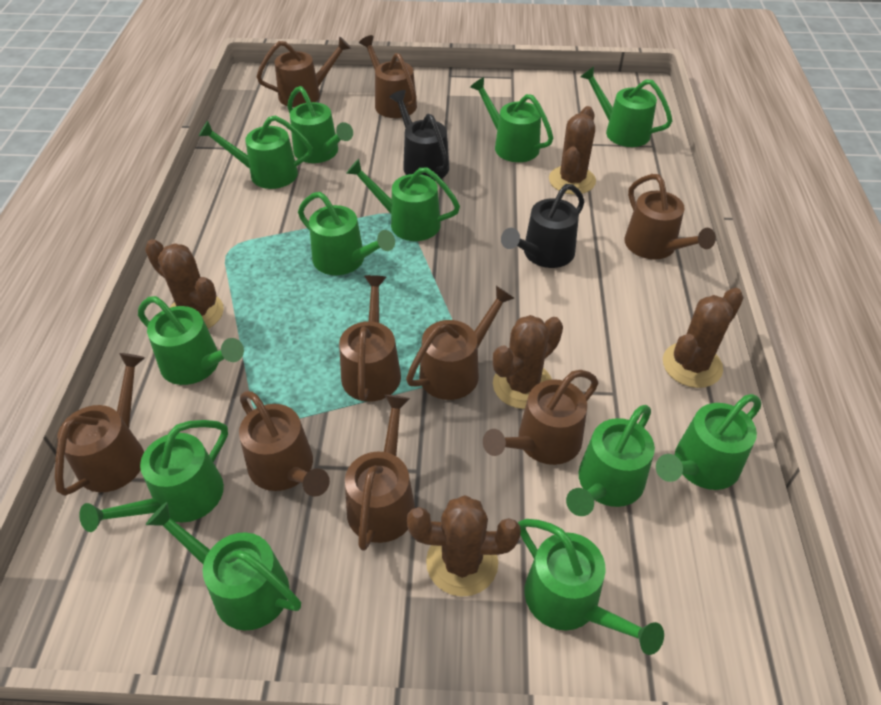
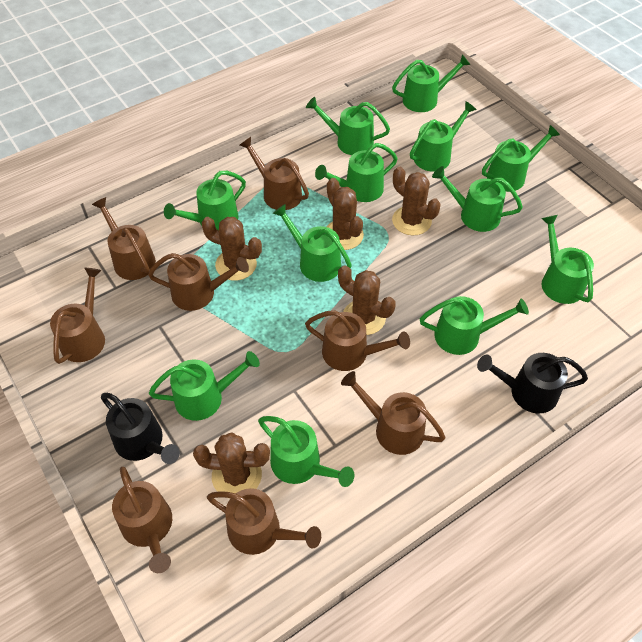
brown watering can: [55,353,145,496] [239,391,330,497] [257,36,351,108] [339,275,401,402] [345,395,415,551] [359,35,417,118] [406,286,514,400] [483,370,598,465] [624,174,716,259] = 9 -> [50,268,105,364] [92,197,156,280] [112,467,172,573] [148,253,249,311] [207,488,321,555] [240,137,309,210] [305,310,410,371] [341,371,445,455] = 8

